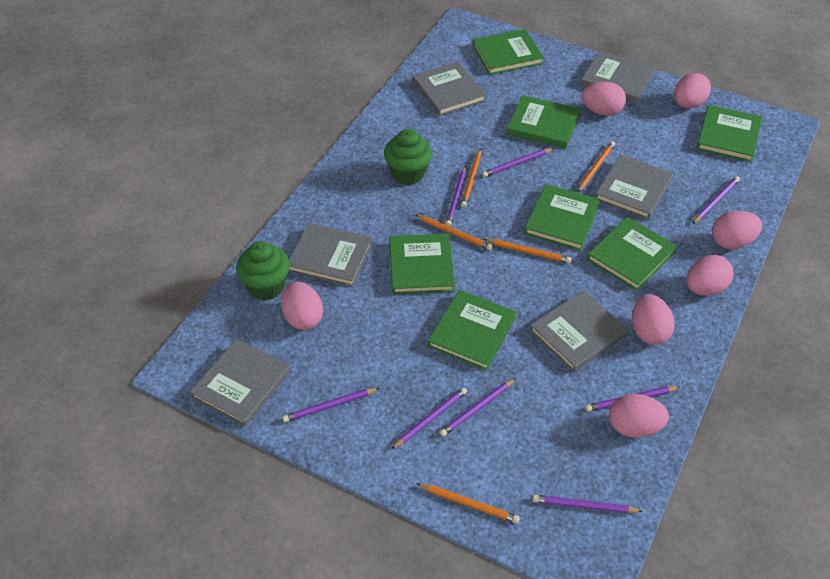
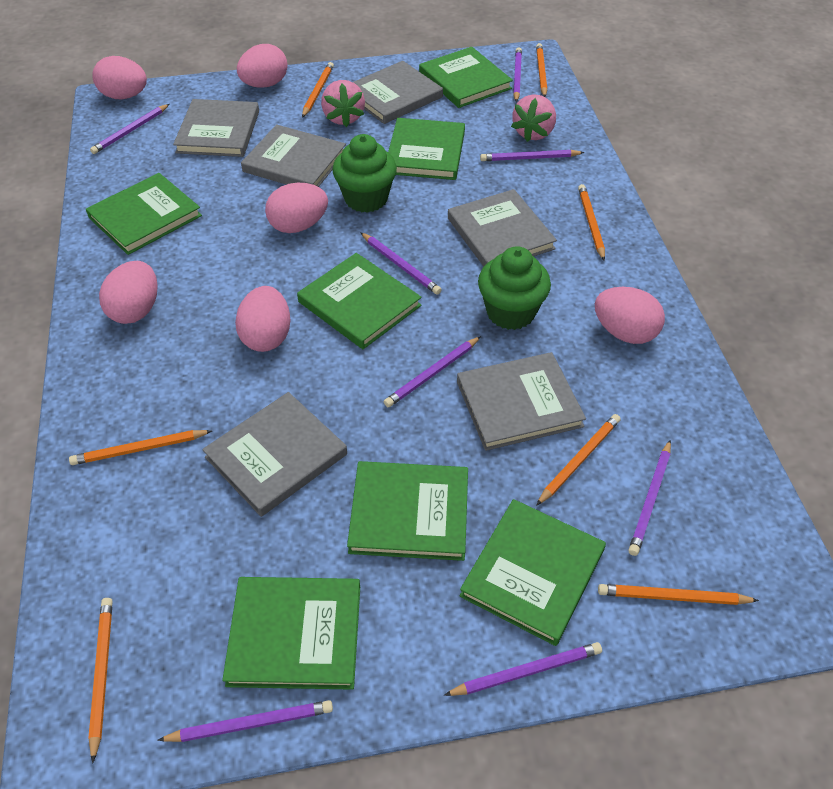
orange pencil: [415,215,493,250] [416,483,520,523] [461,149,481,207] [484,239,571,263] [578,141,615,192] = 5 -> [69,430,212,465] [88,598,113,763] [302,62,334,118] [536,43,547,97] [536,414,621,506] [578,184,605,261] [598,584,759,605] = 7
pink egg: [281,281,323,330] [581,82,626,116] [609,394,669,438] [632,294,675,345] [674,73,711,108] [687,255,734,296] [712,211,762,249] = 7 -> [92,56,147,99] [99,261,157,324] [235,286,291,352] [237,44,288,88] [265,183,328,233] [595,287,665,344] = 6
pink strawberry: none = 0 -> [321,80,365,127] [511,94,556,142] = 2

